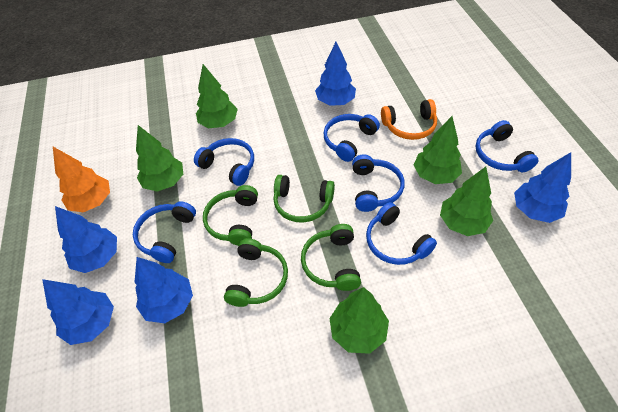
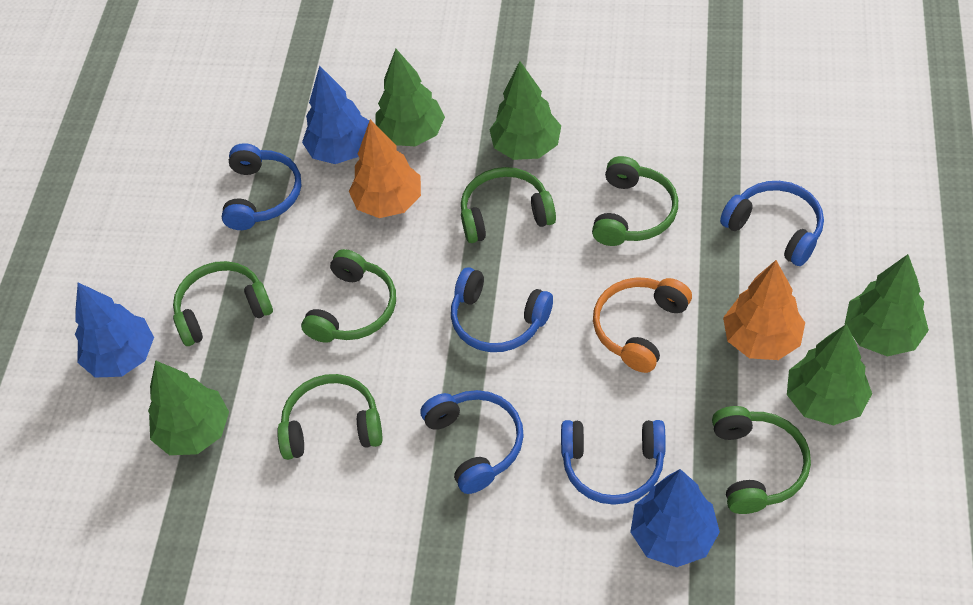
blue headphones: [133,201,196,263] [194,138,254,186] [324,114,380,162] [352,154,404,212] [366,202,437,265] [475,120,538,172] = 6 -> [222,143,302,230] [421,390,524,494] [451,267,553,352] [561,420,666,505] [720,181,824,266] = 5
blue tree: [42,279,114,345] [55,206,117,273] [135,257,193,323] [315,42,356,106] [514,152,571,223] = 5 -> [75,283,154,377] [302,65,369,164] [630,469,720,567] = 3
green headphones: [203,185,258,246] [224,238,288,307] [273,175,335,222] [301,224,361,291] = 4 -> [173,261,273,346] [277,374,383,460] [301,249,396,343] [461,167,556,243] [592,156,678,246] [712,406,811,514] = 6
orange tree: [53,147,110,212] = 1 -> [349,119,421,218] [723,260,805,360] = 2

